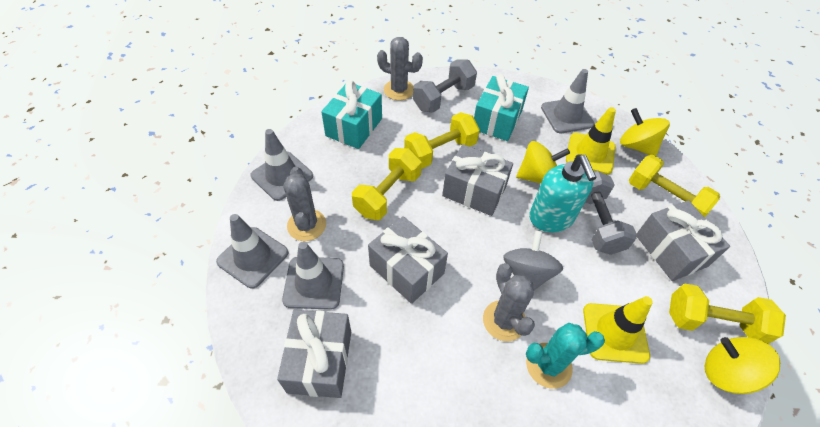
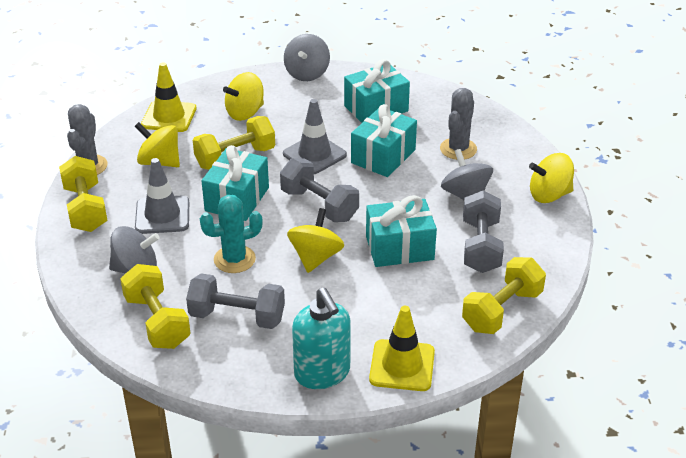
grey cactus: [283,167,326,241] [377,37,423,100] [483,263,535,341] = 3 -> [67,104,108,175] [440,88,477,160] = 2
grey dumbbell: [413,59,477,113] [585,171,637,255] = 2 -> [186,273,285,329] [280,158,359,222] [463,190,504,273] = 3
grey gift: [277,310,351,398] [368,216,448,304] [442,144,513,216] [637,200,730,281] = 4 -> none = 0
grey spinning top: [503,230,563,290] = 1 -> [109,226,160,274] [284,34,330,81] [441,149,493,200] = 3
grey traffic cone: [216,214,288,289] [251,129,313,201] [282,241,344,310] [541,69,594,133] = 4 -> [135,158,189,234] [283,99,347,174] = 2
turquoise gift: [321,81,382,149] [474,75,529,141] = 2 -> [202,145,269,221] [344,59,410,123] [351,104,417,177] [366,195,437,267] = 4
yellow spinning top: [516,141,570,184] [620,108,670,156] [705,337,780,394] = 3 -> [135,122,180,167] [223,72,264,121] [287,208,344,273] [529,153,574,203] = 4

